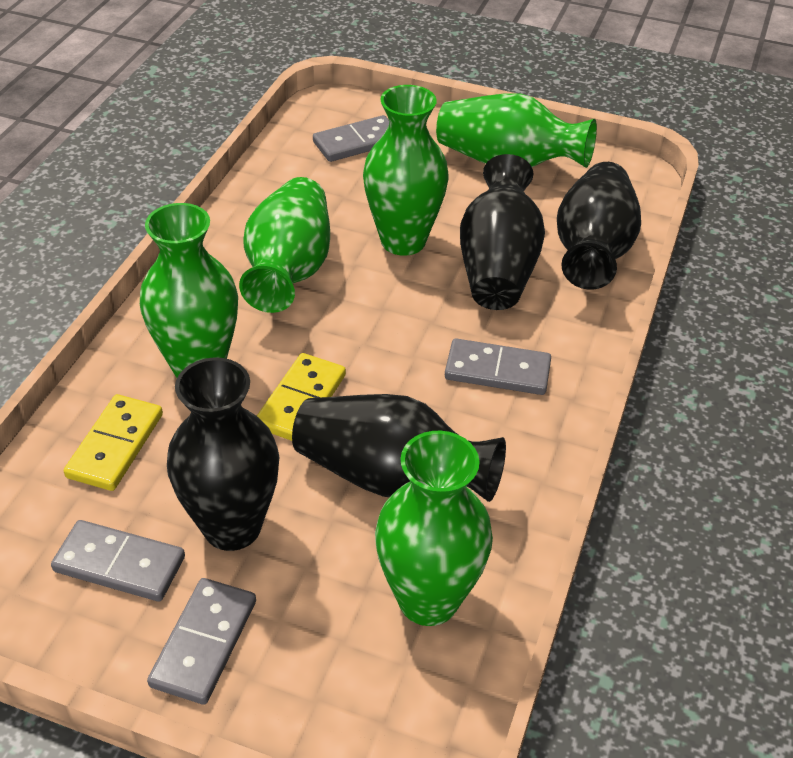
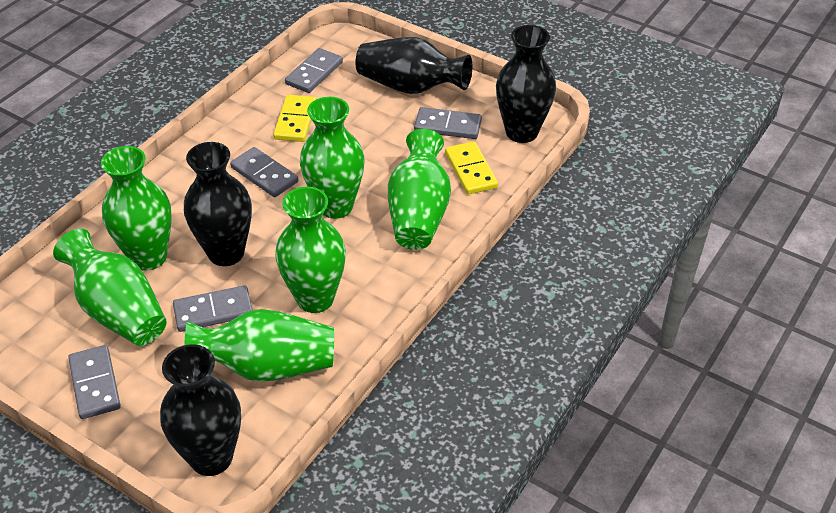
green vase: [140,203,238,378] [239,177,330,313] [363,85,448,256] [375,431,493,626] [436,93,597,168] = 5 -> [53,229,167,346] [101,146,172,271] [184,309,334,382] [275,187,346,313] [300,97,365,219] [388,129,451,250] = 6
grey domino: [51,520,185,602] [147,578,256,705] [313,115,389,162] [445,338,551,395] = 4 -> [68,345,121,419] [173,285,253,332] [230,147,298,197] [285,48,343,93] [414,107,482,139] = 5

